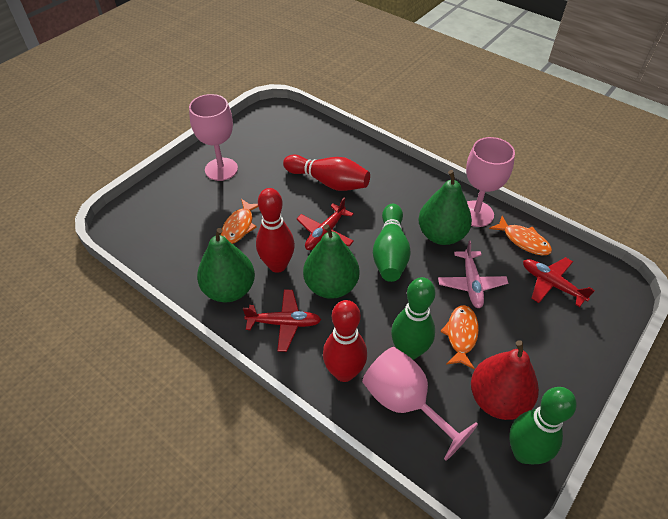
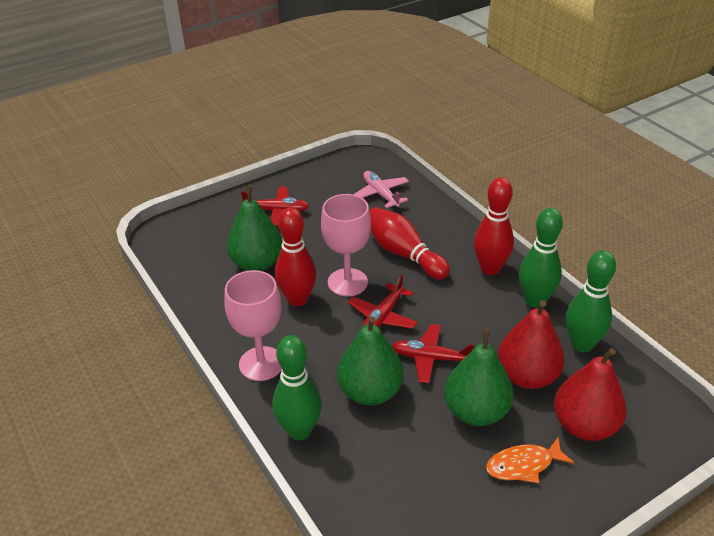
orange fish: [221,199,258,244] [440,305,479,369] [489,216,552,255] = 3 -> [486,437,574,483] = 1
pink goblet: [189,94,238,181] [362,347,478,461] [466,137,515,227] = 3 -> [224,270,282,381] [321,194,371,296] = 2
red pear: [471,340,539,420] = 1 -> [497,300,565,389] [554,348,627,441] = 2

